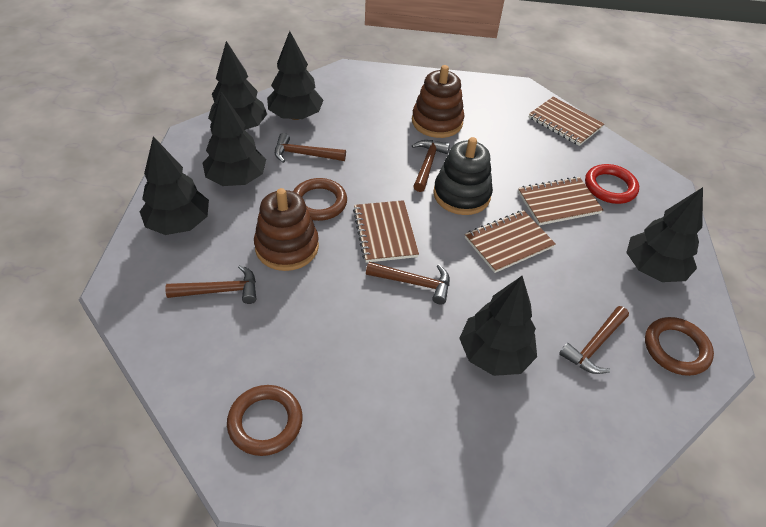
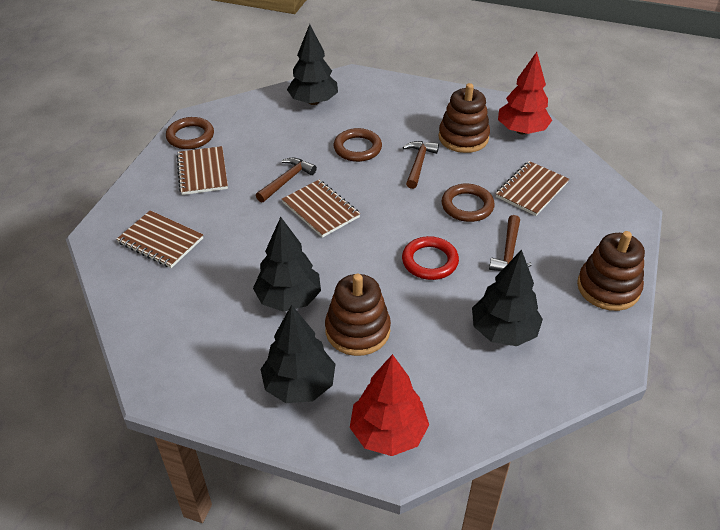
black stacking toy: [433,137,493,215] = 1 -> none = 0
black tree: [140,136,209,235] [203,92,266,186] [208,41,267,130] [267,31,324,120] [459,276,537,376] [626,187,703,282] = 6 -> [253,217,321,312] [261,305,336,403] [287,24,338,105] [472,249,543,346] = 4
brown hammer: [165,265,256,304] [275,133,346,163] [366,262,450,305] [412,140,450,192] [559,306,629,374] = 5 -> [256,158,317,202] [403,141,439,189] [489,215,532,271] = 3
brown stacking toy: [254,188,319,271] [412,65,464,138] = 2 -> [325,274,391,356] [438,83,490,153] [577,231,645,311] = 3
red tree: none = 0 -> [350,354,429,456] [498,52,552,135] = 2

